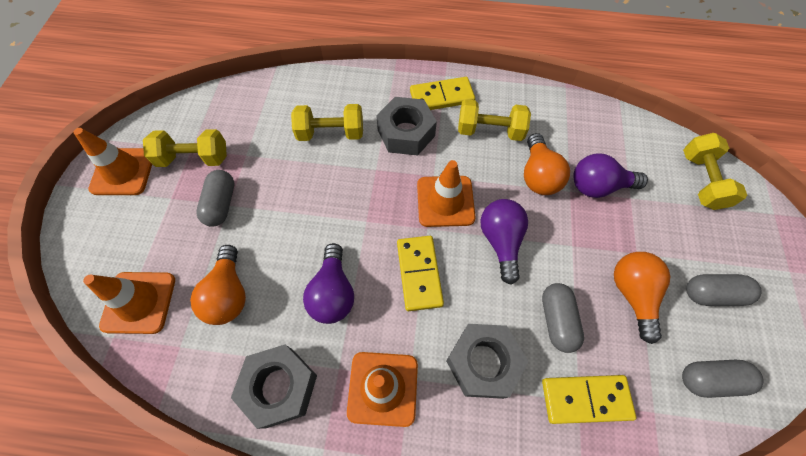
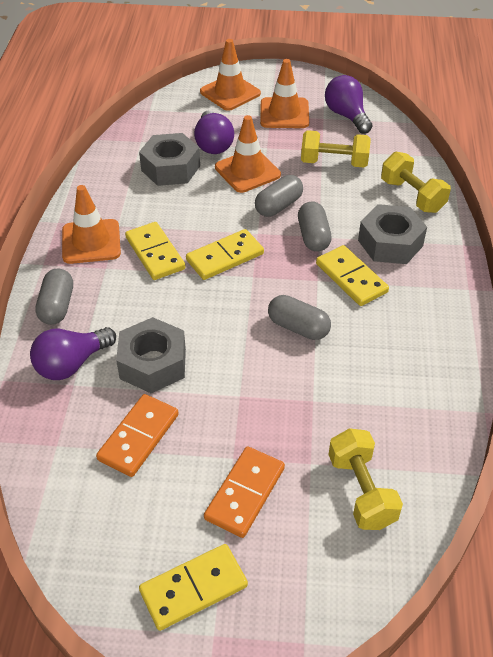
orange domino: none = 0 -> [96,394,179,477] [204,446,285,538] = 2
orange light bulb: [190,245,246,325] [524,133,570,195] [614,252,670,344] = 3 -> none = 0
yellow domino: [397,236,444,311] [410,77,475,110] [542,375,636,424] = 3 -> [125,222,185,280] [139,544,248,631] [186,229,264,280] [316,245,389,306] = 4
yellow dumbbell: [143,129,227,167] [291,104,363,141] [458,99,531,141] [683,133,747,210] = 4 -> [301,130,371,167] [329,428,403,530] [381,152,451,213] = 3

